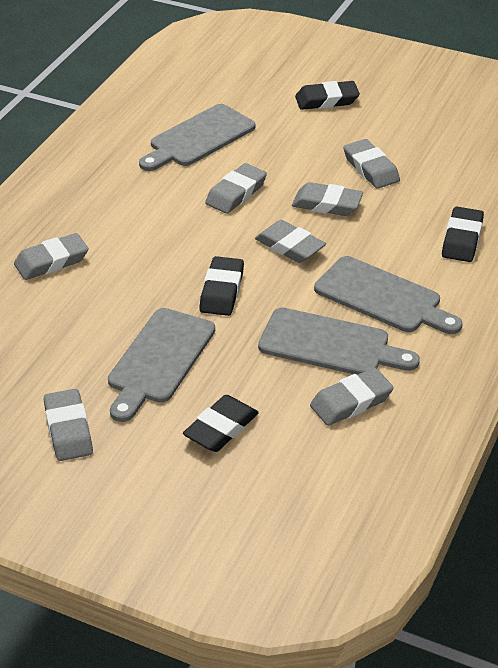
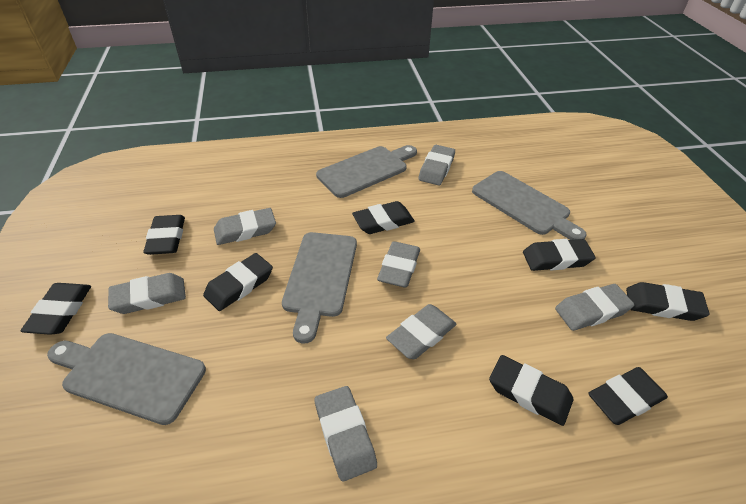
black eraser: [183,395,259,452] [199,256,244,316] [295,81,360,110] [442,207,484,262] = 4 -> [20,283,91,335] [143,215,185,255] [203,253,273,311] [352,201,415,234] [489,355,573,426] [523,239,596,271] [588,367,668,425] [626,282,710,321] = 8

